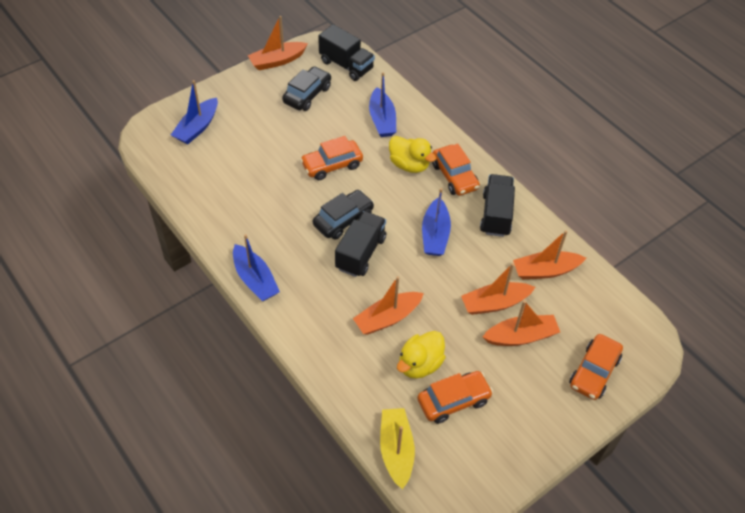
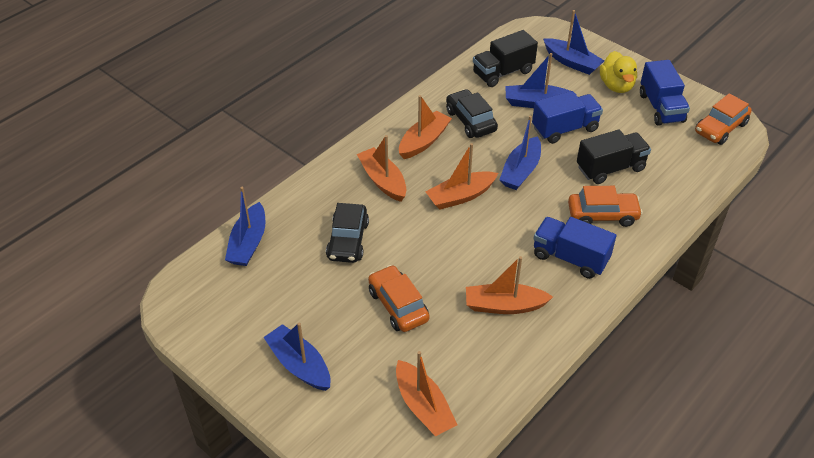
black truck: [318,24,375,81] [335,211,386,277] [480,174,515,237] = 3 -> [473,30,538,87] [577,130,651,184] = 2
blue boat: [171,80,218,144] [233,234,280,301] [369,72,396,137] [422,188,451,256] = 4 -> [225,187,265,266] [263,323,331,391] [499,116,541,190] [505,53,577,108] [543,10,604,75] = 5
blue truck: none = 0 -> [532,91,603,144] [534,217,616,279] [640,60,690,126] = 3
orange car: [300,136,363,180] [417,371,493,424] [432,144,480,196] [569,334,623,400] = 4 -> [368,265,430,332] [568,186,643,227] [695,93,752,145] = 3
yellow boat: [380,408,415,489] = 1 -> none = 0
yellow duck: [389,136,436,173] [397,331,446,379] = 2 -> [600,51,637,93] = 1

